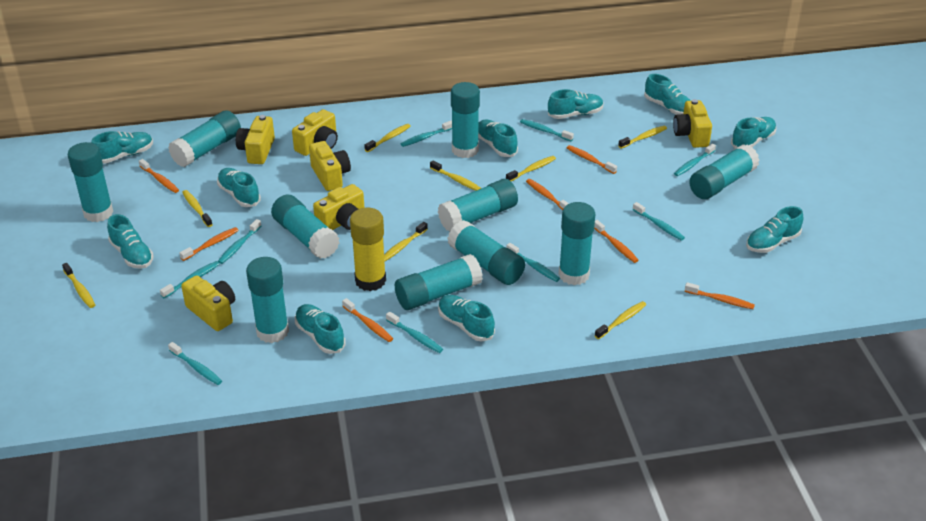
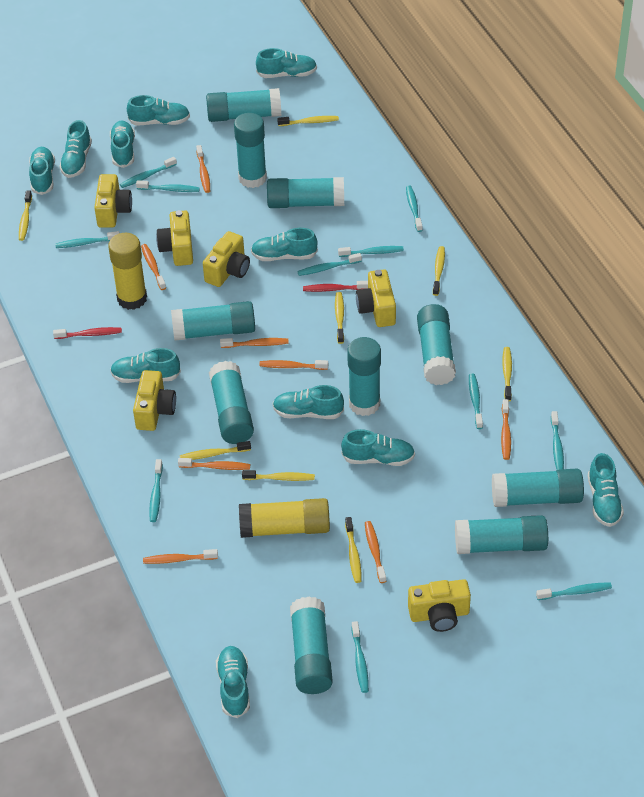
orange toothbrush: [139,159,179,193] [180,227,239,261] [342,298,393,342] [526,179,569,210] [567,145,617,174] [594,220,639,263] [685,282,755,309] = 7 -> [141,244,166,290] [143,549,218,564] [178,458,250,470] [196,145,210,193] [220,338,289,348] [259,360,328,370] [365,521,386,583] [501,399,511,460] = 8
red toothbrush: none = 0 -> [53,327,122,339] [303,281,368,292] = 2
turquoise shoe: [91,131,153,164] [107,214,154,269] [217,168,261,207] [295,304,345,354] [438,295,495,342] [478,119,518,157] [548,89,603,119] [644,74,691,115] [731,117,777,149] [746,206,804,253] = 10 -> [29,147,55,195] [60,120,92,178] [110,120,135,168] [110,348,181,383] [127,95,190,125] [216,646,250,718] [251,228,318,261] [256,48,317,78] [273,385,344,419] [341,429,415,466] [588,453,624,527] = 11
turquoise toothbrush: [160,261,220,298] [168,342,222,385] [218,219,261,264] [386,312,443,353] [401,121,452,147] [506,243,560,282] [520,119,574,141] [633,202,685,241] [674,143,716,176] = 9 -> [55,231,119,248] [120,157,177,188] [136,180,200,192] [149,459,163,522] [297,253,362,276] [338,246,404,257] [352,621,369,693] [406,185,423,232] [469,373,483,429] [536,582,612,600] [551,411,564,470] = 11
yellow glue stick: [350,208,386,291] = 1 -> [108,233,147,310] [239,498,330,538] = 2

